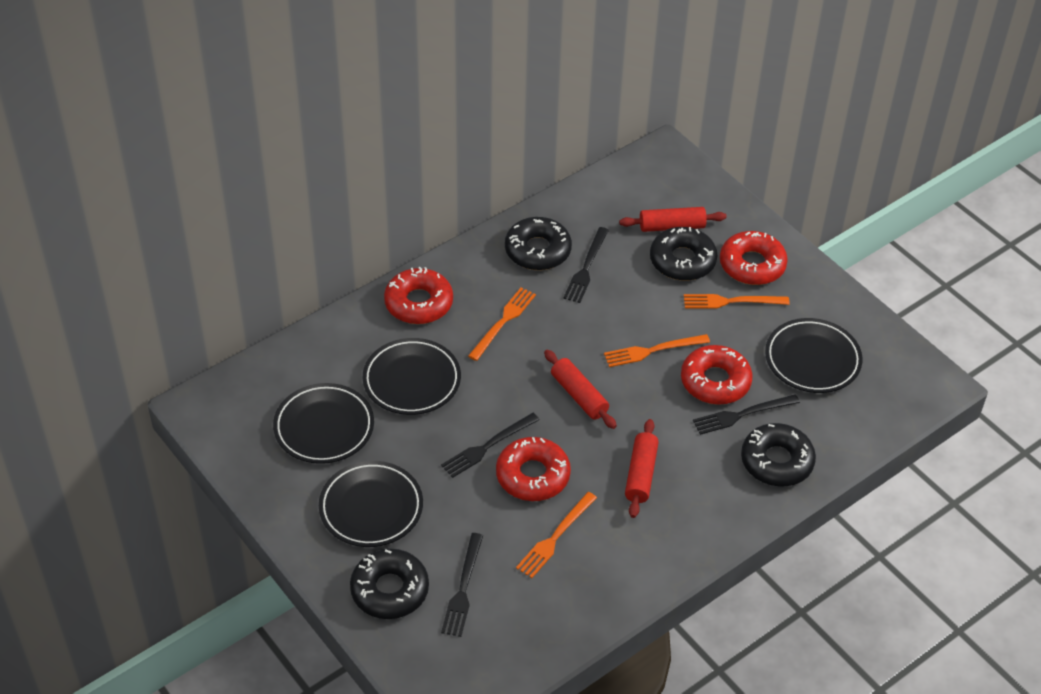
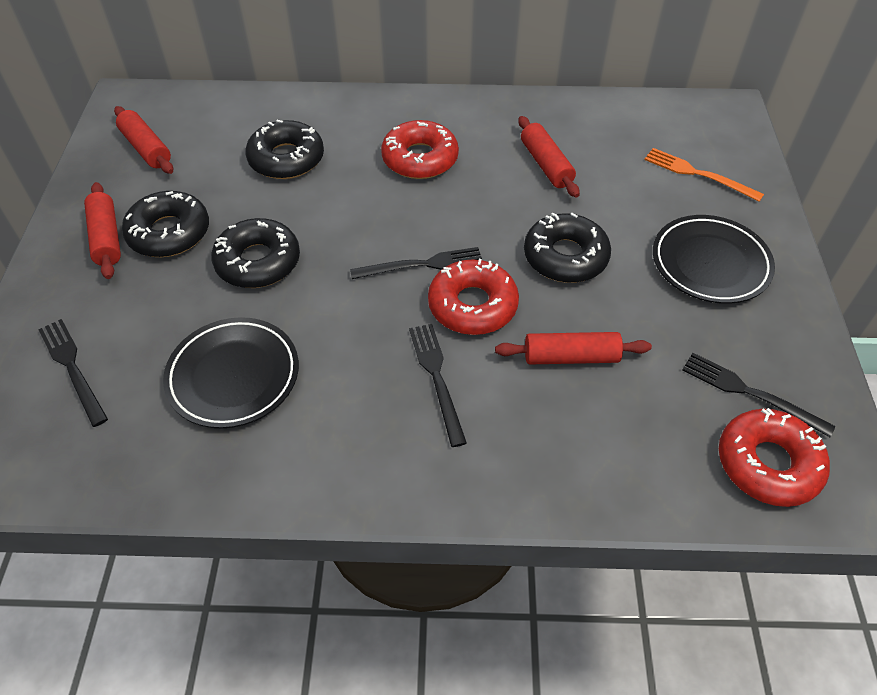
black plate: [273,383,374,464] [319,461,423,547] [363,338,461,415] [765,318,863,393] = 4 -> [163,317,299,428] [653,215,775,304] = 2
orange fork: [468,287,536,361] [516,492,597,578] [604,334,710,367] [684,294,790,309] = 4 -> [644,148,764,202] = 1
red donut: [384,267,453,324] [496,437,571,501] [681,345,753,405] [720,231,788,285] = 4 -> [381,120,459,179] [428,259,519,335] [719,408,830,507] = 3
red rolling pin: [544,350,617,429] [619,207,727,232] [625,419,659,518] = 3 -> [84,182,121,279] [114,106,173,174] [495,332,652,364] [518,116,580,197] = 4

